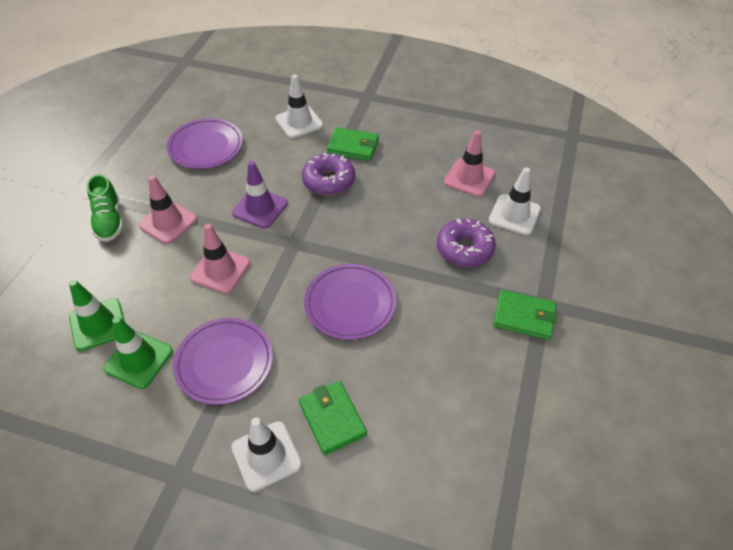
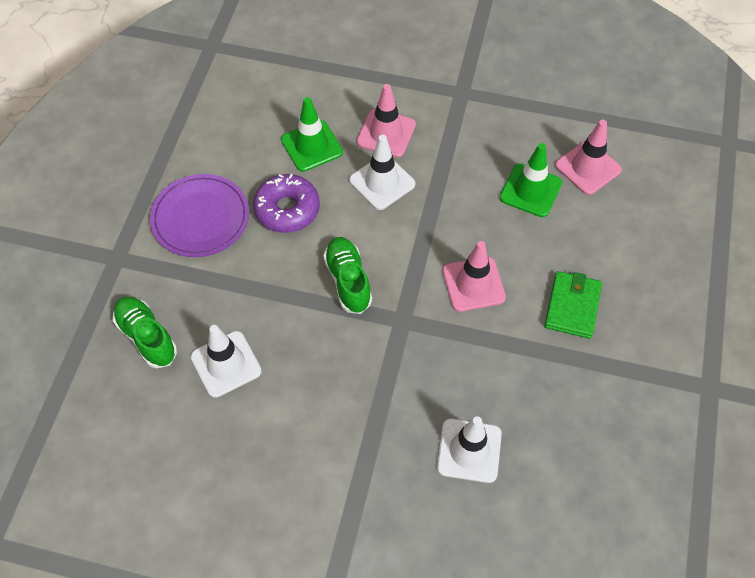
green shoe: [87,174,123,242] = 1 -> [113,297,177,368] [323,237,372,314] = 2
green wallet: [299,381,367,455] [327,127,379,161] [493,290,557,340] = 3 -> [544,271,602,339] = 1
purple donut: [302,152,355,196] [437,219,496,267] = 2 -> [253,174,320,233] = 1
purple plate: [167,118,243,169] [173,318,273,405] [304,264,396,340] = 3 -> [150,174,249,257] = 1
purple traffic cone: [232,161,288,229] = 1 -> none = 0

